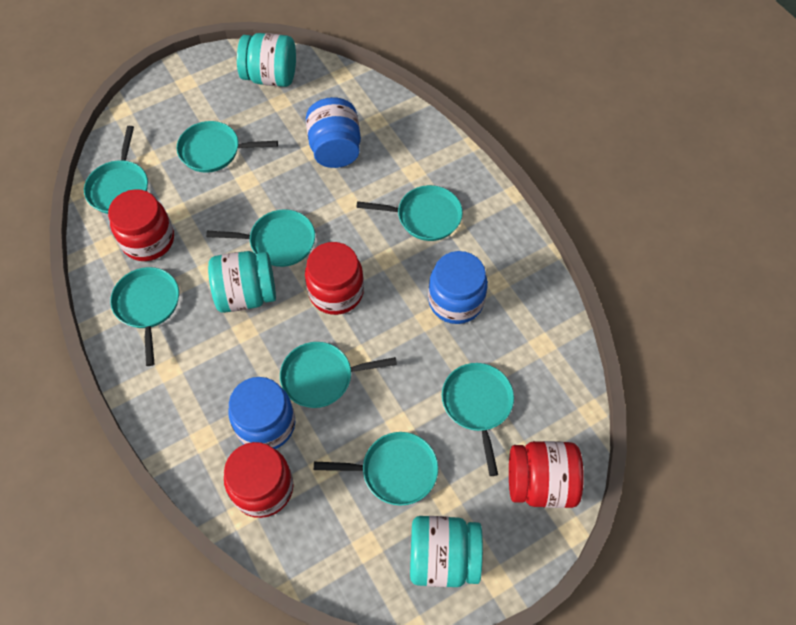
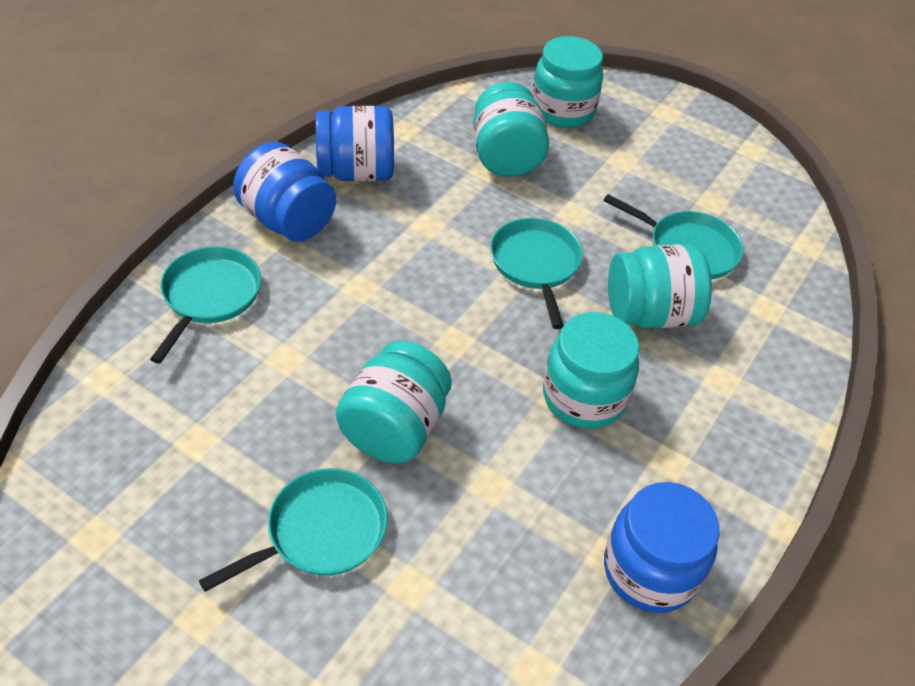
red jar: [108,189,174,261] [224,442,293,518] [305,242,364,315] [509,441,584,508] = 4 -> none = 0
turquoise jar: [208,251,276,313] [237,33,296,87] [410,516,483,587] = 3 -> [336,341,452,463] [473,82,549,177] [532,36,603,128] [543,312,639,429] [608,244,712,329] = 5
turquoise pan: [84,126,148,214] [110,267,179,366] [177,121,278,173] [206,209,315,267] [280,342,397,408] [314,432,438,506] [356,185,463,241] [442,363,514,476] = 8 -> [150,246,261,364] [199,468,387,592] [490,218,583,329] [603,194,743,280] = 4

